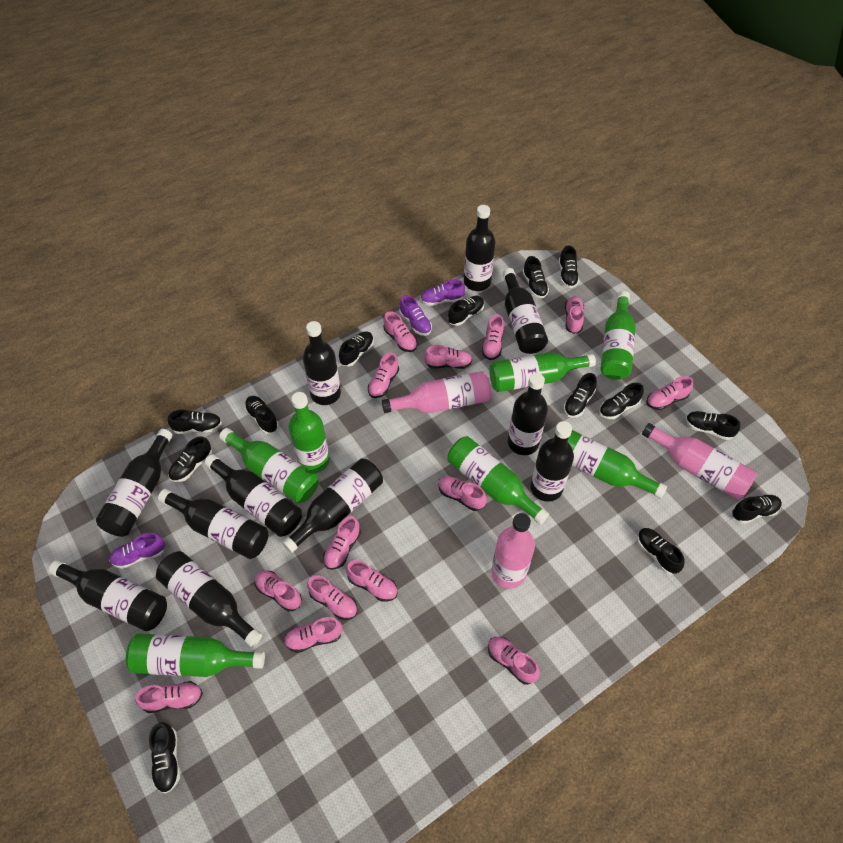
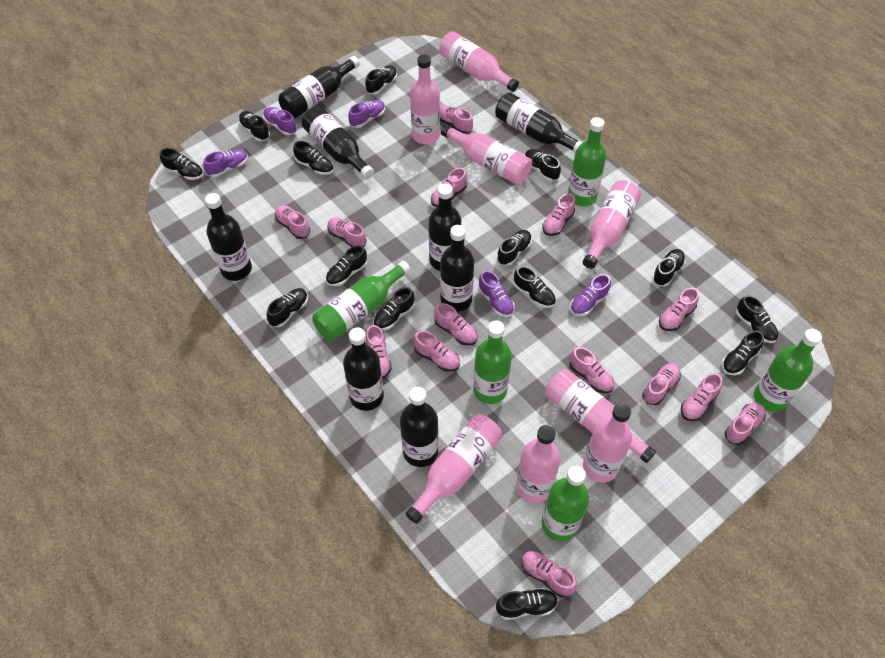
black bottle: [49,560,167,631] [96,429,173,537] [156,551,262,647] [158,489,268,559] [204,454,302,537] [282,458,383,553] [303,321,341,405] [464,205,496,291] [503,268,548,354] [508,373,548,455] [530,421,574,502] = 11 -> [205,193,252,281] [279,56,360,118] [302,106,374,179] [343,327,384,411] [400,387,439,467] [429,184,461,271] [440,225,474,312] [495,92,582,153] = 8
black shoe: [149,722,180,794] [168,409,222,434] [169,436,212,482] [244,396,279,434] [339,331,374,366] [448,296,484,326] [523,256,549,298] [559,245,579,288] [564,373,597,418] [599,383,644,419] [637,528,685,575] [686,411,740,440] [732,494,782,524] = 13 -> [160,148,203,180] [238,111,270,141] [267,288,308,327] [293,141,334,175] [326,245,367,286] [365,66,397,95] [373,287,415,330] [496,588,558,620] [497,230,532,266] [514,266,556,308] [525,149,561,181] [652,249,685,286] [722,331,764,375] [736,295,778,343] = 14
green bottle: [126,633,265,677] [219,428,318,503] [288,392,330,473] [447,436,549,525] [489,352,596,392] [568,430,667,499] [601,291,636,380] = 7 -> [312,261,411,341] [473,320,512,404] [541,466,589,542] [568,117,606,206] [754,329,822,412] = 5
pink bottle: [382,371,491,413] [491,513,535,588] [642,423,757,500] = 3 -> [405,415,502,524] [410,54,440,144] [439,31,519,92] [441,124,532,185] [516,425,560,503] [545,369,656,463] [583,180,641,269] [583,403,632,483] = 8
purple shoe: [109,533,166,569] [399,295,432,336] [420,279,465,306] = 3 -> [203,149,248,177] [263,107,297,135] [348,100,385,128] [478,271,515,317] [570,274,611,316] = 5

